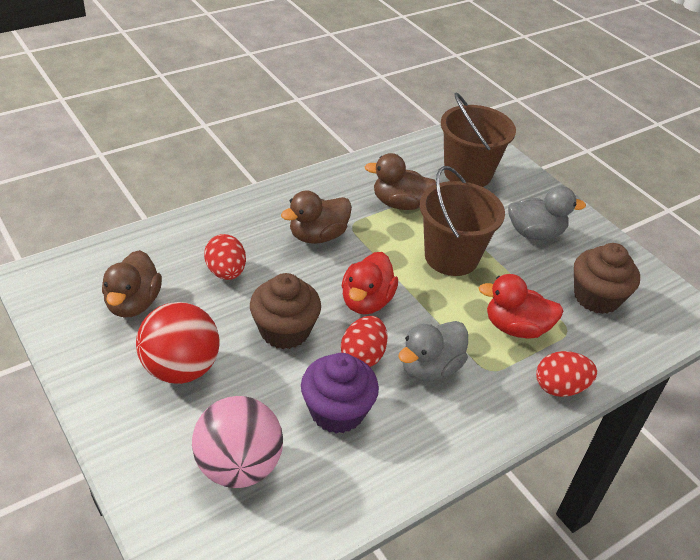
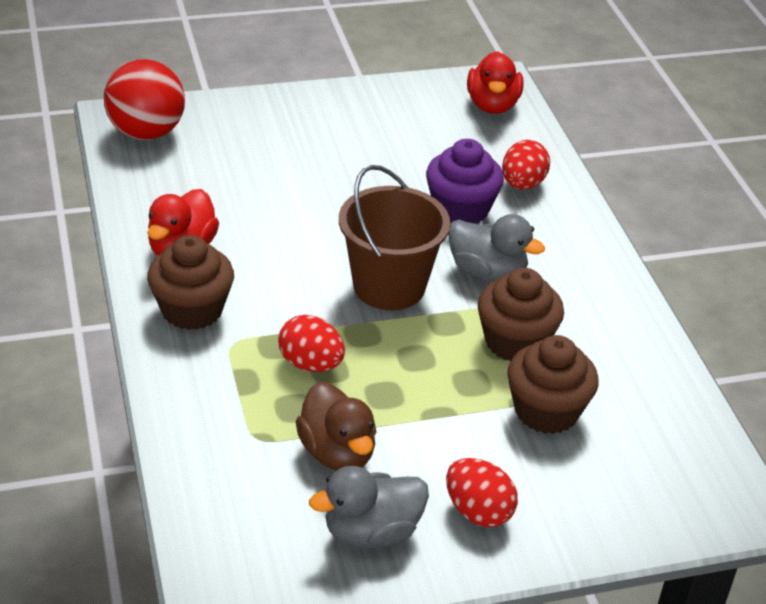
brown bucket: [420,166,505,276] [441,93,516,187] = 2 -> [339,165,450,310] = 1
brown cupcake: [250,273,321,349] [574,243,640,314] = 2 -> [147,235,234,330] [478,268,564,361] [507,335,599,434] = 3
brown duck: [102,250,162,317] [281,190,352,244] [364,153,436,210] = 3 -> [296,382,376,471] = 1
pink ball: [192,396,283,488] = 1 -> none = 0

